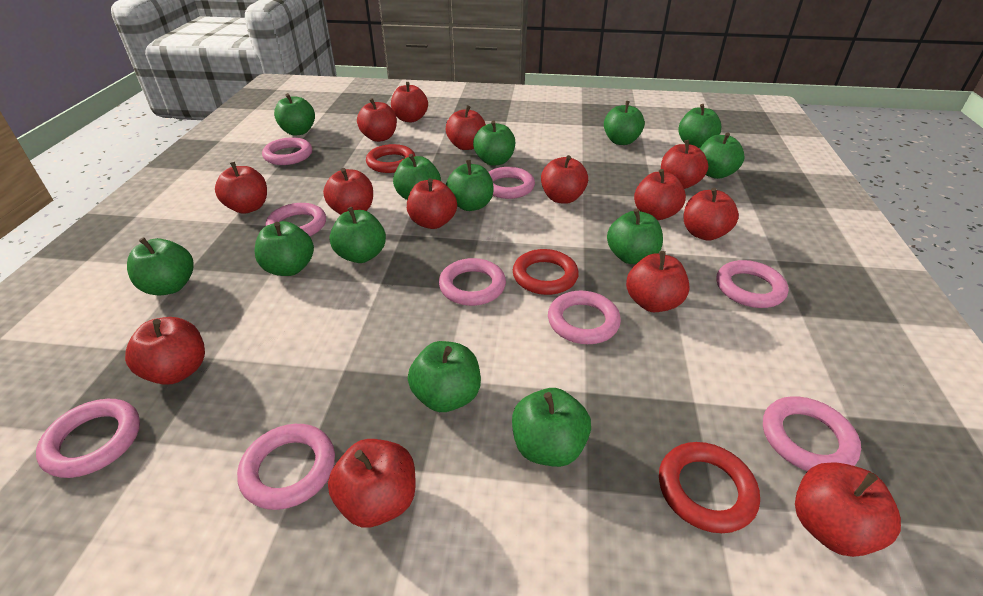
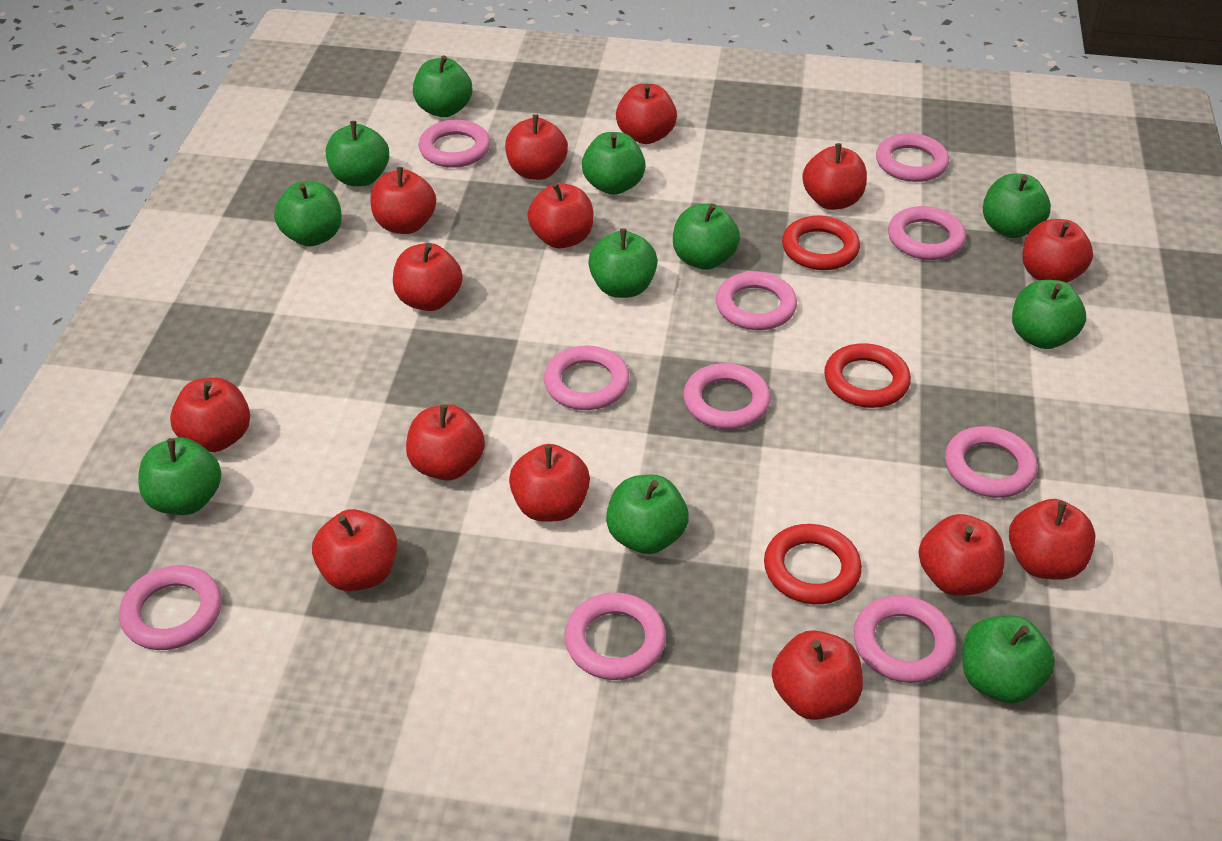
green apple: [127,237,194,295] [255,221,314,276] [274,93,315,135] [330,207,386,263] [393,154,441,200] [408,341,481,412] [446,160,494,211] [473,121,515,166] [512,388,591,467] [604,101,645,145] [607,209,663,264] [678,104,721,148] [700,132,745,179] = 13 -> [138,437,221,515] [274,181,342,246] [326,121,389,186] [413,56,472,117] [582,132,646,195] [588,228,657,298] [606,475,689,554] [673,203,740,270] [962,615,1055,703] [983,174,1051,238] [1012,280,1086,349] = 11
pink ring: [36,399,140,478] [237,424,335,510] [262,137,312,165] [266,203,326,236] [439,258,506,306] [489,167,535,199] [548,291,621,344] [716,260,788,308] [763,396,861,471] = 9 -> [119,565,222,650] [418,120,490,168] [544,346,630,410] [564,593,666,680] [683,363,771,429] [716,271,797,330] [854,595,956,683] [876,133,949,182] [888,206,966,260] [945,426,1037,498] = 10

